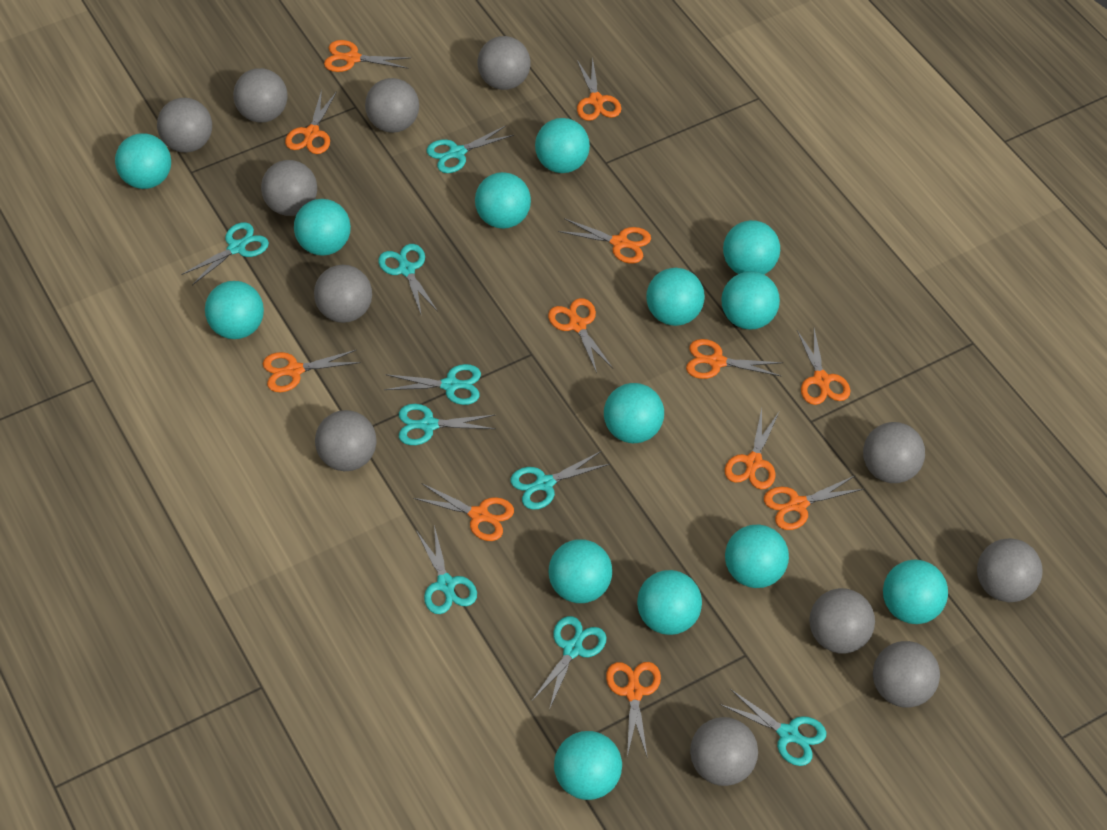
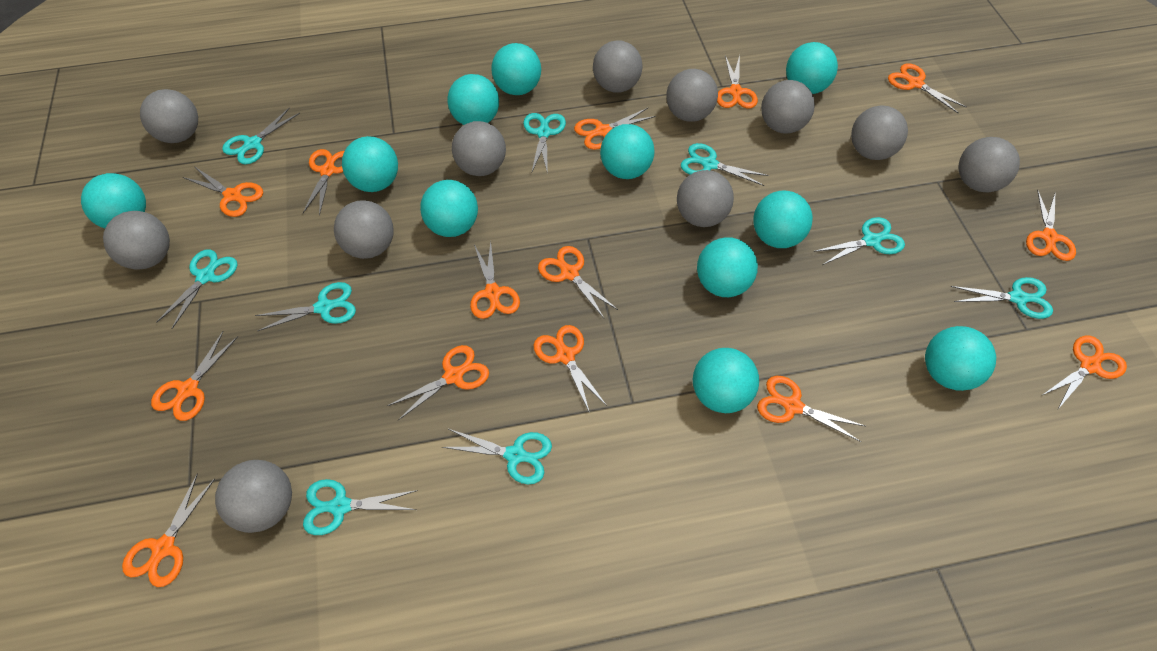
grey ball: [157,98,212,153] [233,68,287,122] [261,160,317,216] [314,265,372,323] [315,410,377,471] [365,78,419,133] [478,36,530,90] [690,717,758,786] [809,588,875,654] [863,422,925,483] [873,641,940,707] [977,538,1043,602] = 12 -> [103,211,170,270] [140,89,198,143] [215,460,292,533] [334,200,394,259] [452,121,506,176] [593,40,643,92] [666,69,718,122] [677,170,734,227] [761,80,815,133] [851,105,908,160] [958,137,1020,192] = 11
orange scissors: [263,350,361,392] [285,90,337,154] [324,40,410,72] [413,483,514,541] [548,298,613,373] [558,218,651,263] [577,57,621,121] [606,662,661,757] [686,339,783,379] [725,409,779,489] [764,476,864,530] [797,328,850,405] = 12 -> [122,473,215,587] [151,331,238,421] [183,166,263,217] [303,149,345,216] [387,345,489,420] [470,241,520,319] [534,325,607,413] [538,246,618,318] [574,108,656,150] [717,55,758,109] [757,376,865,442] [888,63,967,114] [1026,190,1076,261] [1041,335,1127,409] = 14
turquoise ball: [115,133,171,189] [205,281,264,339] [294,199,351,256] [475,172,531,229] [535,118,590,173] [549,540,612,603] [554,731,622,800] [604,383,664,443] [637,570,702,635] [646,268,705,326] [721,271,780,330] [723,220,780,274] [725,524,789,588] [883,560,948,624] = 14 -> [81,173,146,228] [342,136,398,192] [420,180,478,237] [448,74,499,125] [491,43,541,95] [600,124,654,179] [693,348,759,413] [697,237,758,297] [753,190,813,248] [786,42,838,94] [925,326,996,391] = 11

